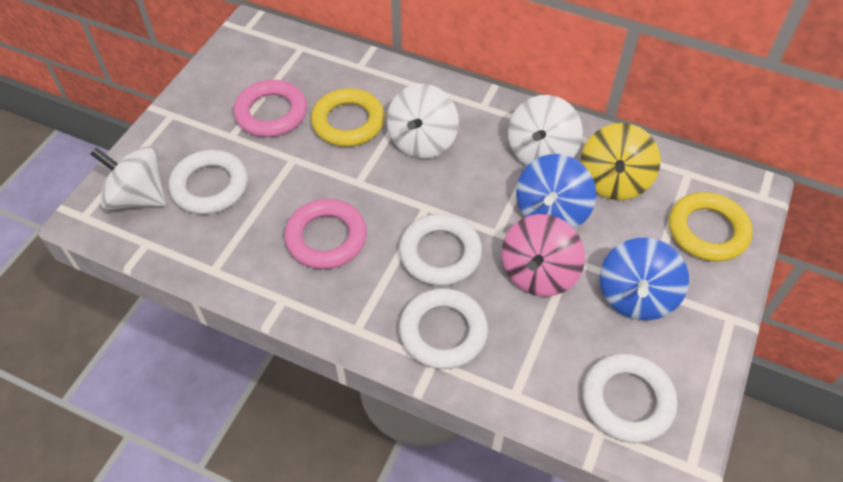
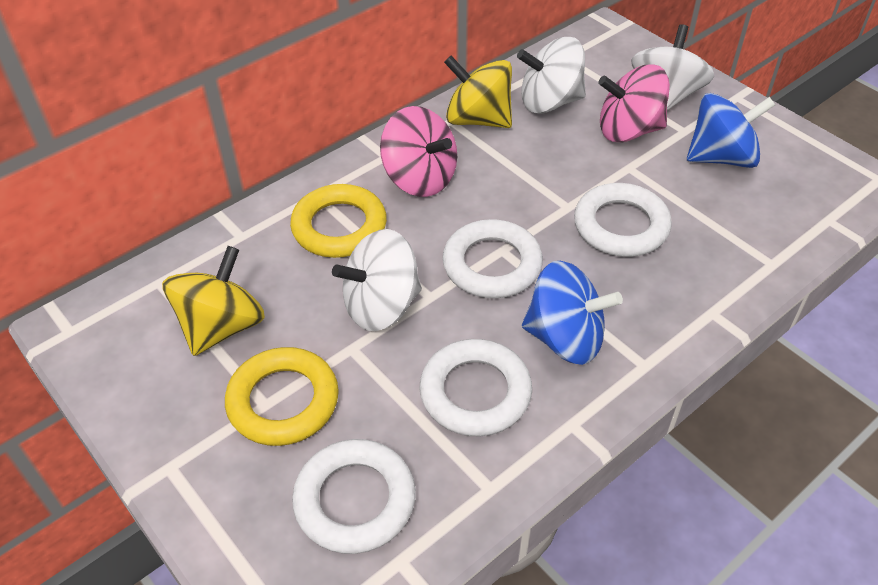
pink ring: [234,80,307,137] [284,199,367,269] = 2 -> none = 0
pink spinning top: [502,214,585,297] = 1 -> [380,106,457,197] [598,64,670,142] = 2
yellow spinning top: [580,123,661,200] = 1 -> [162,246,265,356] [444,56,512,128] = 2

